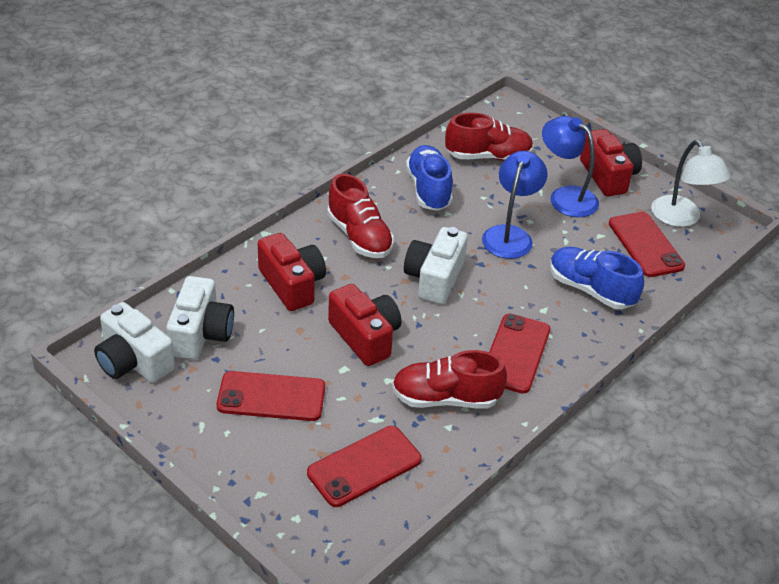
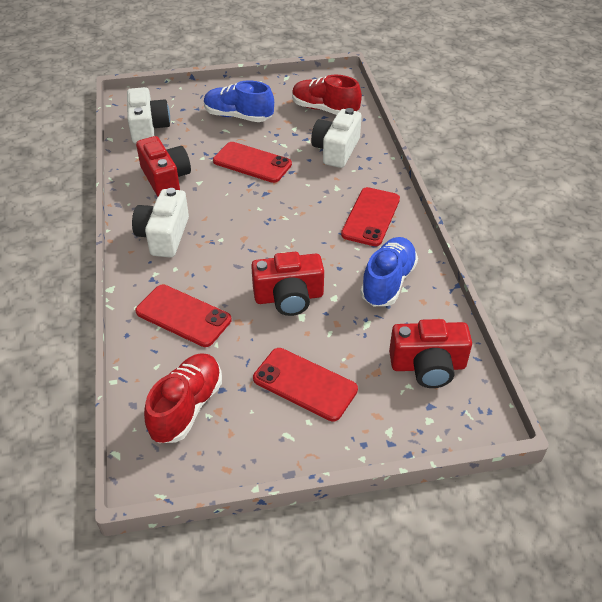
blue lamp: [482,151,548,259] [542,116,599,217] = 2 -> none = 0
red shoe: [327,173,394,258] [392,350,507,409] [445,112,534,161] = 3 -> [144,353,222,443] [292,74,362,115] = 2
white lamp: [651,140,731,227] = 1 -> none = 0

